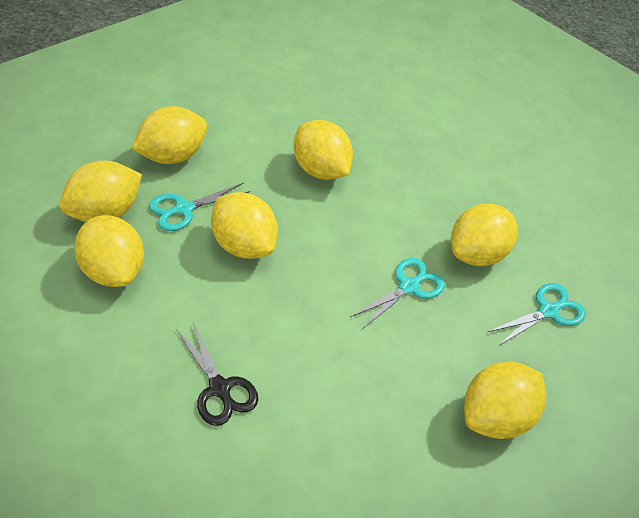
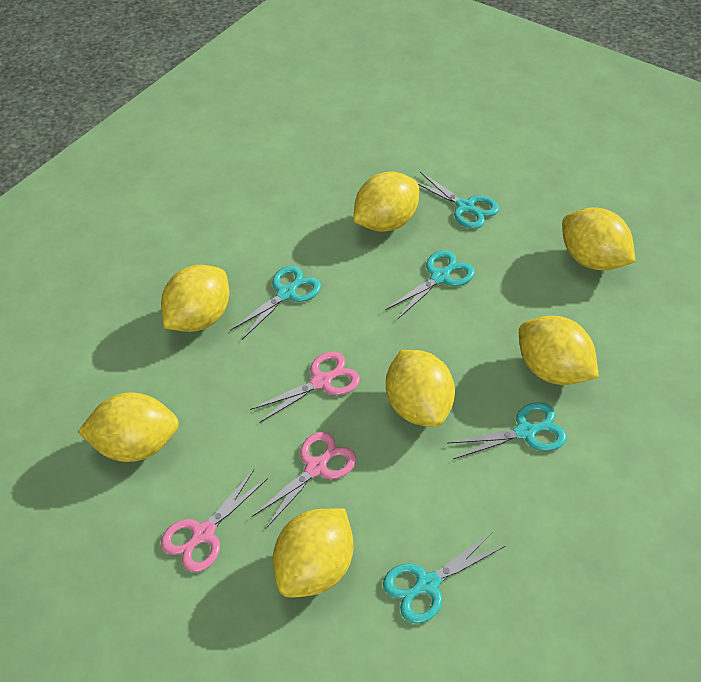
black scissors: [176,323,258,426] = 1 -> none = 0
pink scissors: none = 0 -> [161,470,268,572] [250,351,360,423] [252,432,356,528] = 3
turquoise scissors: [149,182,250,231] [350,258,445,329] [488,283,586,346] = 3 -> [230,265,321,340] [383,532,505,624] [385,250,475,320] [417,172,499,229] [448,402,567,459] = 5

